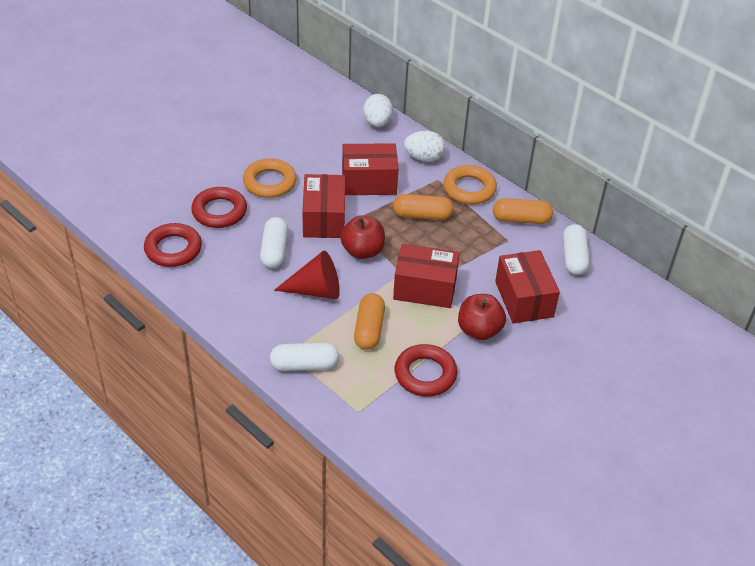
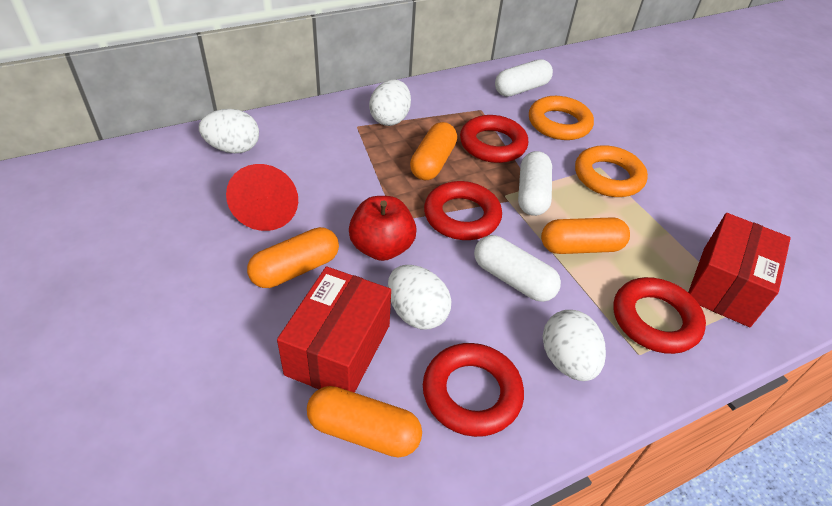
orange capsule: [354,293,385,350] [393,194,453,220] [493,198,553,224] = 3 -> [247,227,339,288] [307,386,422,457] [410,122,457,180] [541,217,630,254] = 4
red apple: [340,215,385,259] [458,294,506,340] = 2 -> [349,196,417,261] = 1
red box: [302,174,345,238] [342,143,398,195] [393,244,460,308] [495,250,560,323] = 4 -> [277,266,391,393] [688,213,791,327] = 2
red ring: [144,223,202,267] [191,187,247,228] [395,344,457,397] = 3 -> [423,343,524,437] [424,181,502,240] [460,115,528,163] [613,277,706,354] = 4
white egg: [363,94,393,127] [404,131,445,162] = 2 -> [199,109,259,153] [369,79,411,126] [388,265,451,329] [543,310,606,381] = 4

